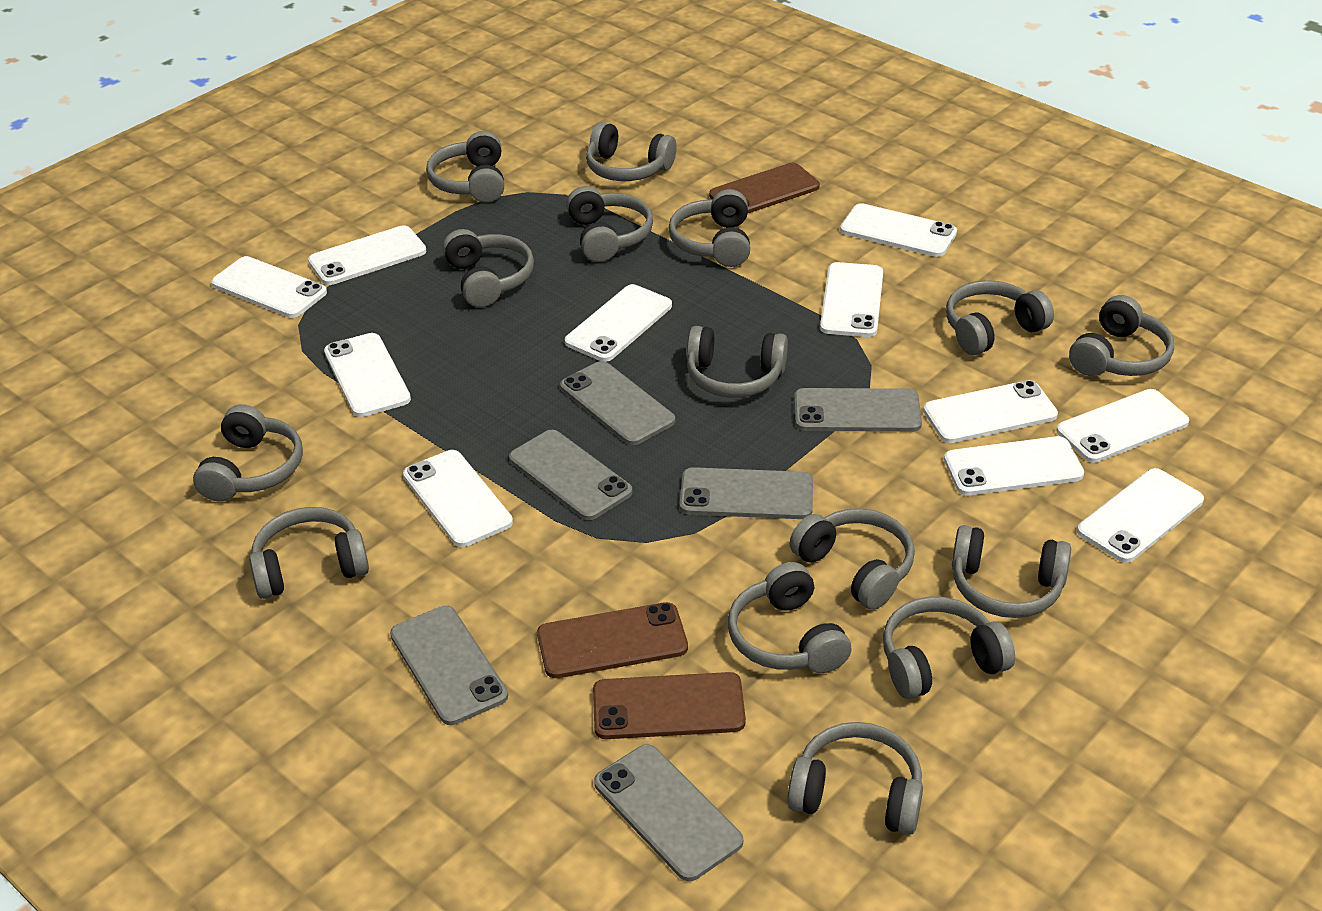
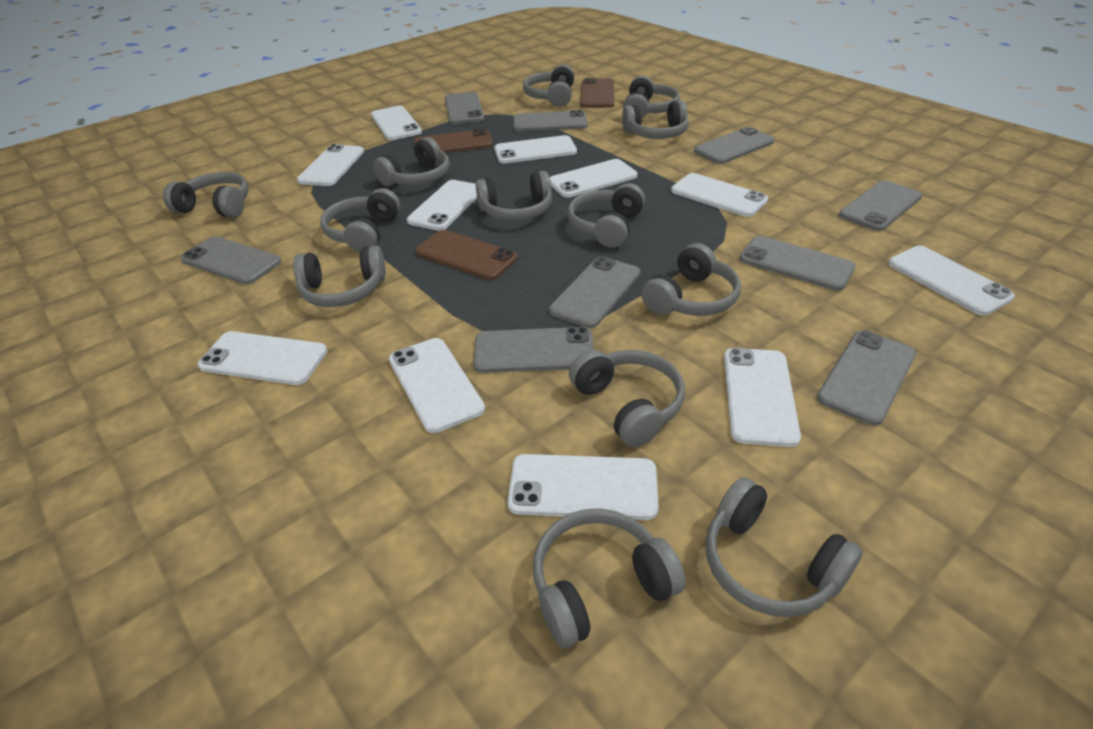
grey headphones: [193,404,303,501] [249,507,369,599] [426,131,504,203] [442,229,534,307] [566,186,653,262] [586,122,677,181] [669,189,750,267] [687,326,788,398] [728,562,851,673] [787,722,923,835] [790,508,915,610] [883,597,1015,699] [946,280,1054,355] [952,525,1071,618] [1069,295,1174,376] = 15 -> [163,172,249,217] [293,246,386,307] [320,188,400,252] [373,137,450,186] [476,171,552,221] [523,64,574,107] [533,508,686,648] [568,183,645,248] [569,350,685,447] [622,100,689,139] [623,76,680,119] [641,243,741,316] [705,477,863,617] = 13
grey phone: [390,606,508,725] [509,430,633,520] [560,361,675,445] [594,744,743,881] [680,467,813,519] [794,388,922,432] = 6 -> [181,236,281,285] [445,92,484,124] [473,327,594,373] [513,110,588,132] [549,256,640,328] [694,127,775,164] [740,236,856,291] [817,330,916,425] [839,180,922,231] = 9

